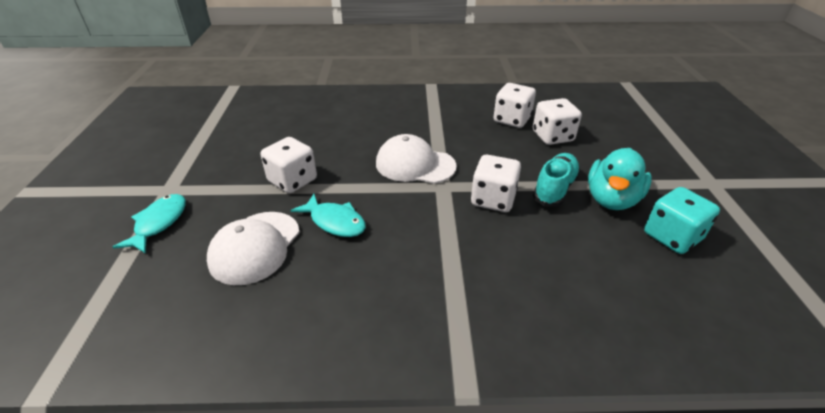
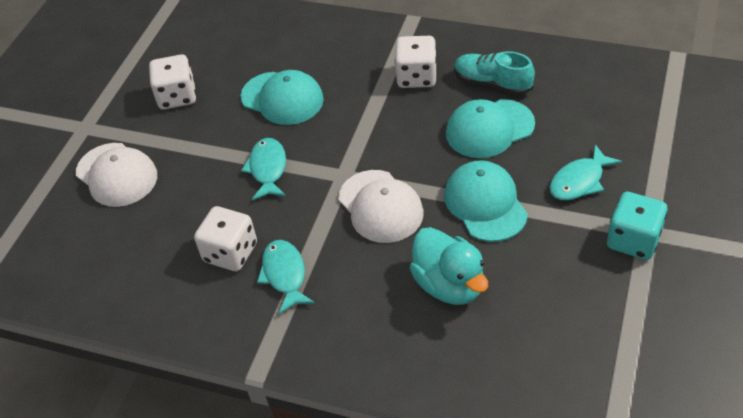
turquoise cap: none = 0 -> [241,70,324,125] [444,160,528,242] [446,99,535,158] = 3
turquoise fish: [113,194,186,254] [291,194,366,237] = 2 -> [241,138,286,200] [257,240,315,314] [549,144,622,200] = 3
white dice: [261,137,317,193] [471,155,521,212] [493,83,536,128] [533,98,582,145] = 4 -> [149,54,196,110] [194,206,257,271] [395,36,437,88] = 3

